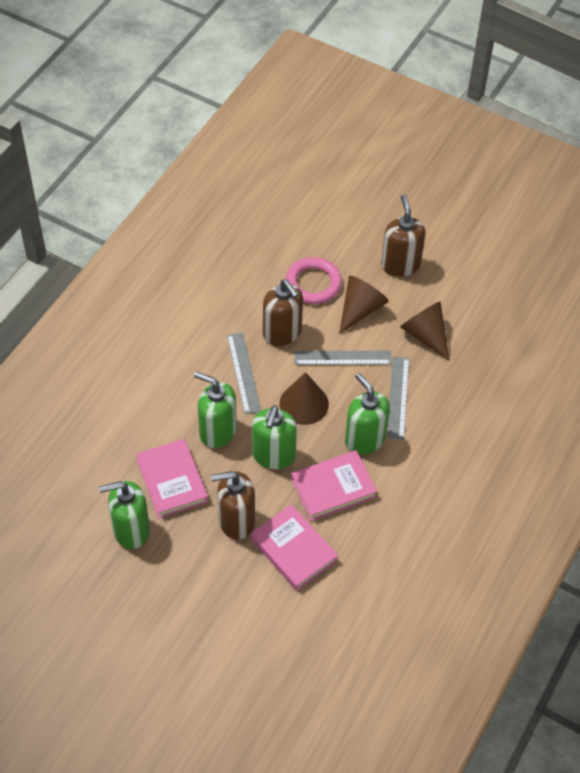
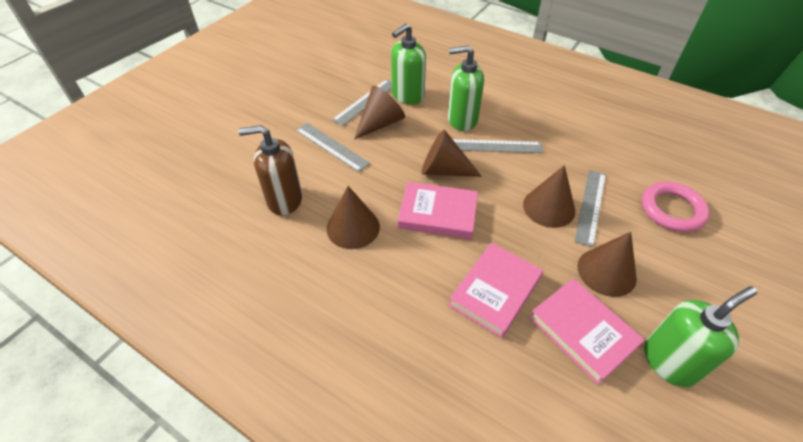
brown cone: [279,372,329,425] [339,276,389,334] [400,302,450,361] = 3 -> [327,186,380,249] [354,86,405,140] [422,130,482,177] [523,165,575,228] [577,232,637,297] = 5
brown soap dispenser: [211,471,255,539] [263,279,303,346] [381,195,426,277] = 3 -> [238,125,302,215] = 1
green soap dispenser: [99,481,150,549] [194,372,237,448] [252,405,297,469] [345,373,390,454] = 4 -> [391,23,426,105] [448,45,484,131] [644,286,757,387] = 3
grey ruler: [227,332,261,414] [295,351,392,365] [387,356,409,440] = 3 -> [296,123,370,172] [332,79,392,126] [453,139,543,153] [574,170,606,247] = 4

